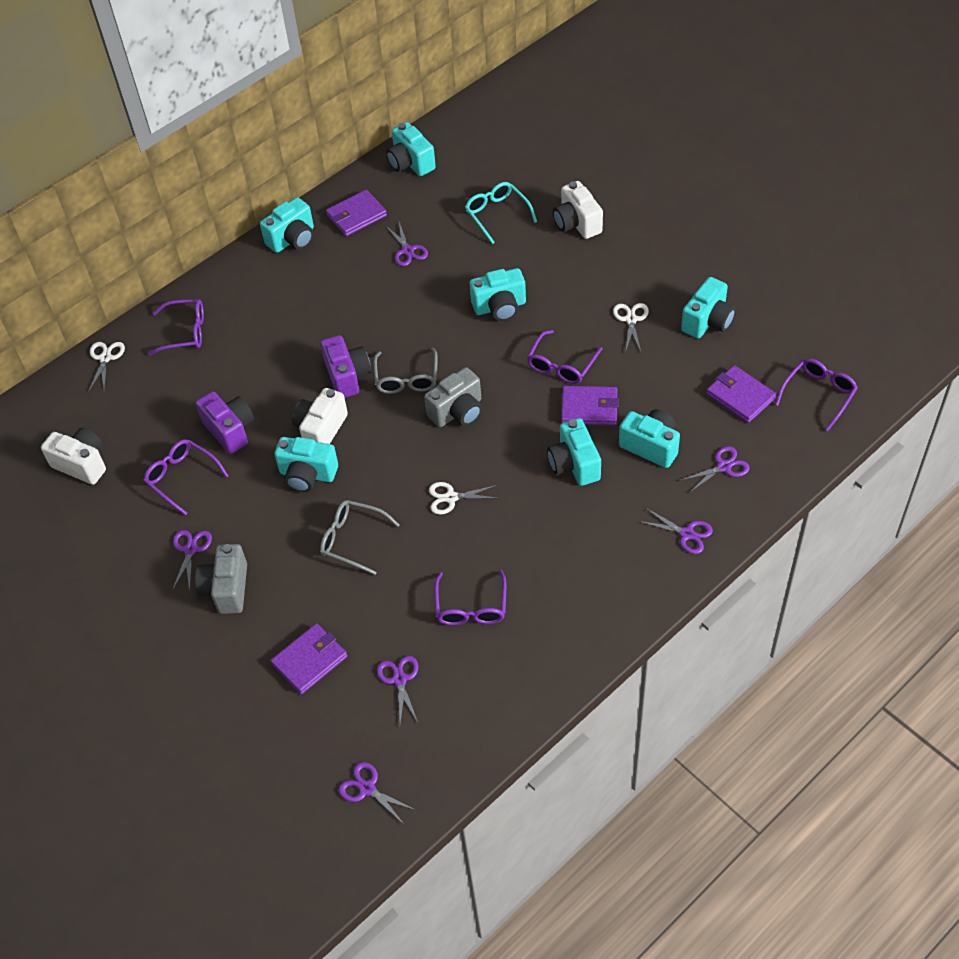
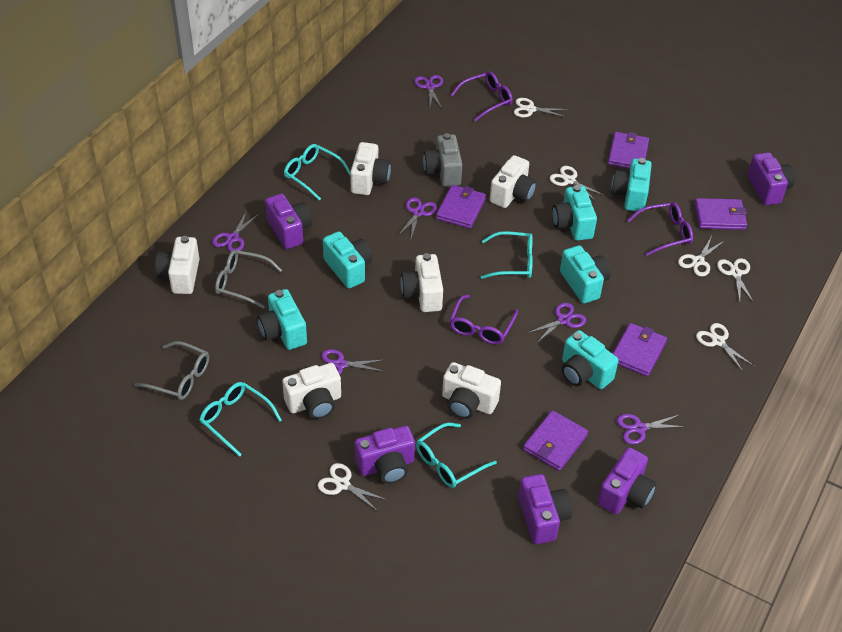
grey camera: [195,544,247,614] [424,367,482,427] = 2 -> [423,133,463,187] = 1
purple camera: [195,391,254,454] [321,335,371,398] = 2 -> [265,194,313,249] [355,426,415,484] [518,474,573,544] [598,447,657,514] [747,152,795,205] = 5
purple glasses: [143,439,229,516] [148,299,204,355] [434,570,506,625] [527,330,603,384] [775,358,858,431] = 5 -> [449,295,518,344] [451,71,513,122] [627,202,693,256] = 3
purple wallet: [270,623,348,694] [326,190,387,236] [561,386,619,426] [706,365,776,423] = 4 -> [436,185,486,229] [523,410,588,471] [608,132,649,169] [613,323,667,377] [694,198,747,230] = 5
turquoise camera: [260,197,314,253] [274,437,338,492] [386,122,436,176] [470,268,526,321] [547,418,601,486] [619,409,680,468] [681,277,736,338] = 7 -> [257,289,307,350] [323,231,373,288] [552,185,597,241] [560,245,611,303] [561,330,619,389] [611,158,652,212] = 6
turquoise glasses: [465,182,537,244] = 1 -> [199,382,282,457] [284,144,350,201] [416,423,497,488] [481,231,533,279] = 4
white camera: [41,428,106,485] [292,388,348,444] [553,181,603,239] = 3 -> [155,236,199,294] [282,363,341,419] [350,142,391,195] [400,253,443,312] [442,362,501,419] [490,155,537,208] = 6
white scissors: [88,342,125,392] [429,482,500,515] [613,303,649,353] = 3 -> [318,463,387,512] [514,98,568,117] [550,166,605,201] [678,236,724,277] [696,323,754,372] [717,258,754,303] = 6

